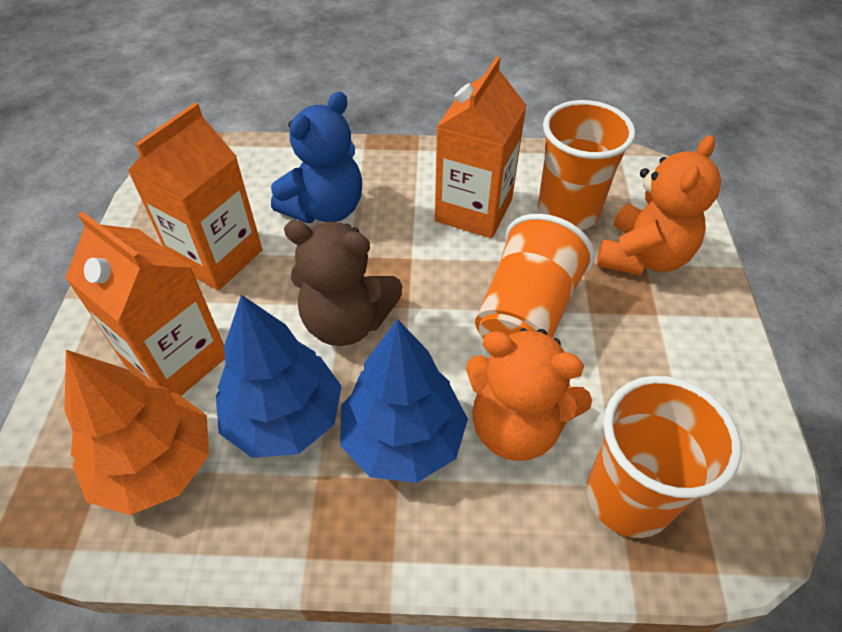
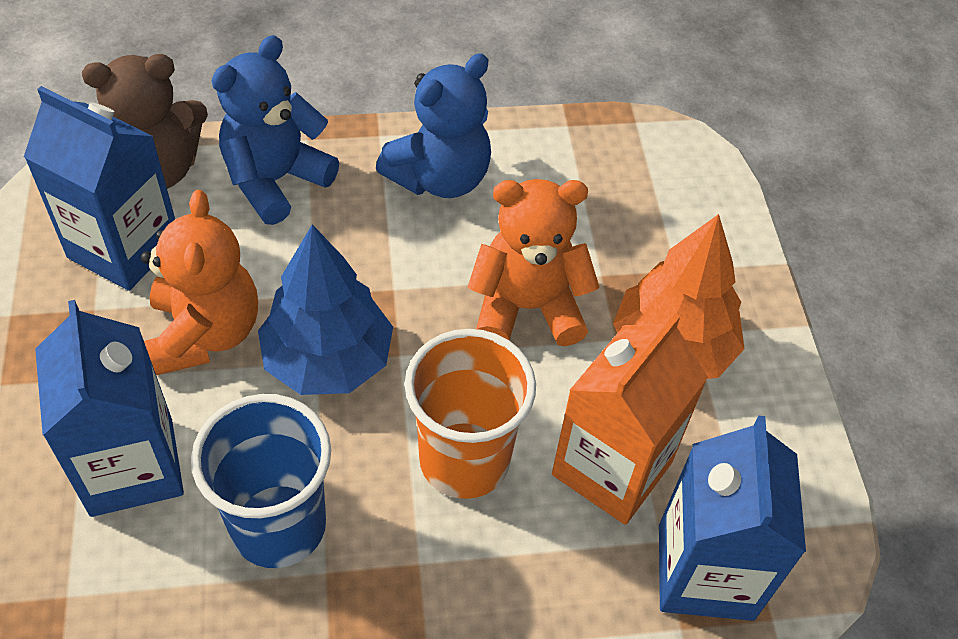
blue carton: none = 0 -> [24,86,175,291] [35,300,184,517] [659,416,806,621] = 3
blue cup: none = 0 -> [191,394,331,568] = 1
blue teddy bear: [271,91,362,223] = 1 -> [212,35,339,225] [376,53,491,198] = 2
blue tree: [216,295,342,458] [340,319,468,483] = 2 -> [258,224,393,395] = 1
orange carton: [65,211,225,396] [128,103,262,290] [435,57,527,238] = 3 -> [552,313,708,525] = 1
orange cup: [475,214,595,339] [538,100,635,230] [587,376,742,538] = 3 -> [405,329,536,499] = 1

